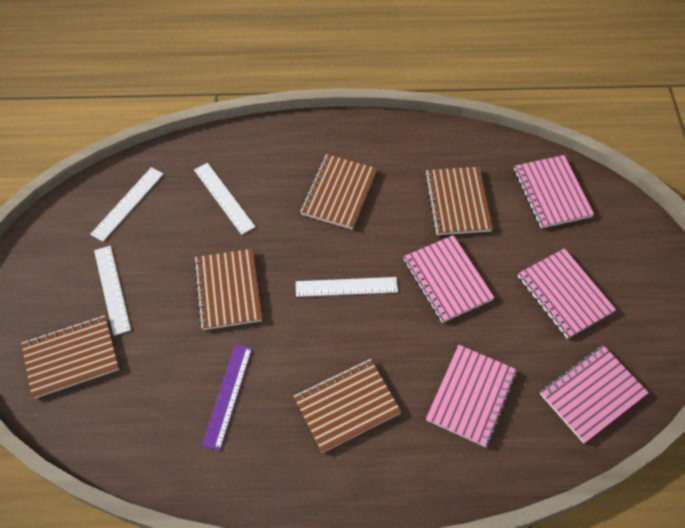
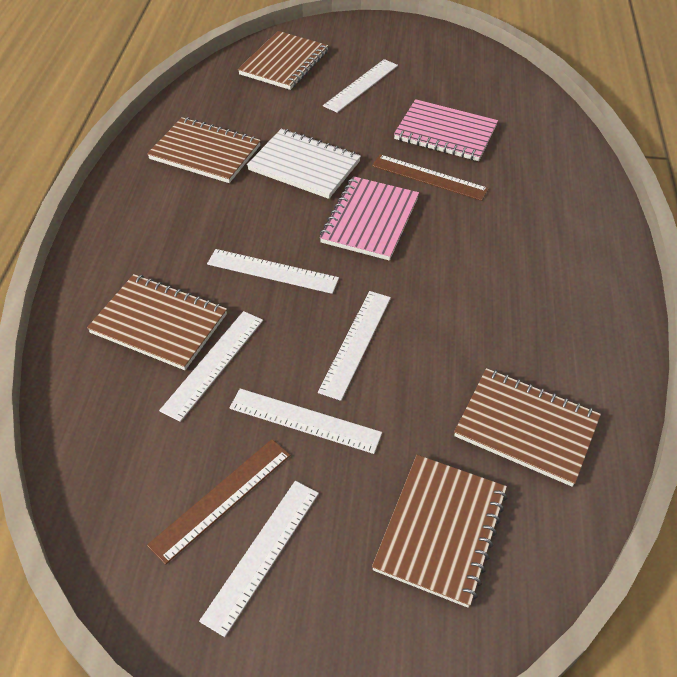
brown ruler: none = 0 -> [147,439,291,565] [372,155,489,201] = 2
pink notebook: [403,235,495,323] [426,345,517,447] [514,155,594,228] [518,248,616,339] [540,345,649,443] = 5 -> [320,176,419,261] [394,99,498,161] = 2
purple ruler: [202,344,252,450] = 1 -> none = 0
white notebook: none = 0 -> [247,129,361,199] = 1
white ruler: [90,167,164,242] [94,246,131,336] [194,163,256,235] [296,277,398,297] = 4 -> [159,311,263,422] [199,481,319,637] [207,249,339,294] [230,388,382,454] [318,291,391,401] [323,59,398,113] = 6

